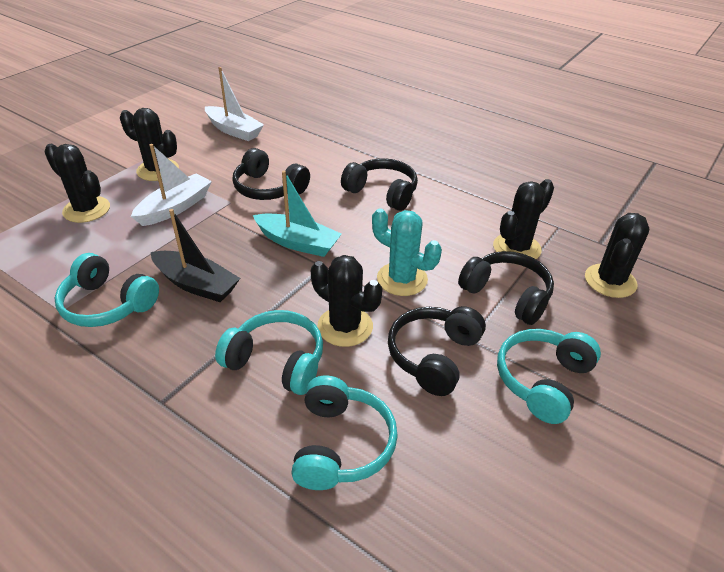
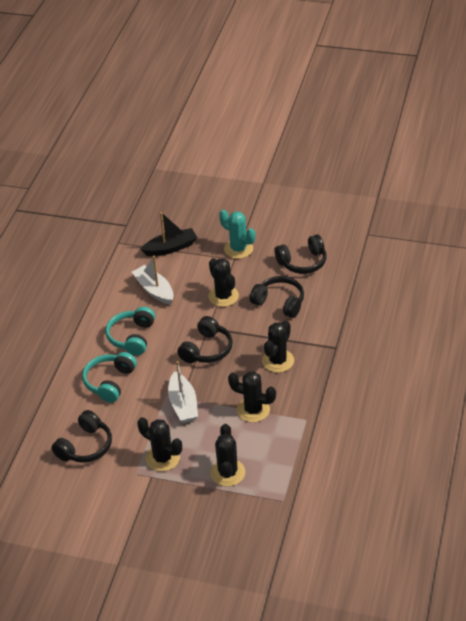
turquoise boat: [253,171,342,257] = 1 -> none = 0
turquoise headphones: [54,253,159,327] [215,310,323,395] [291,376,398,490] [497,329,601,424] = 4 -> [82,352,137,402] [105,307,155,355] = 2

